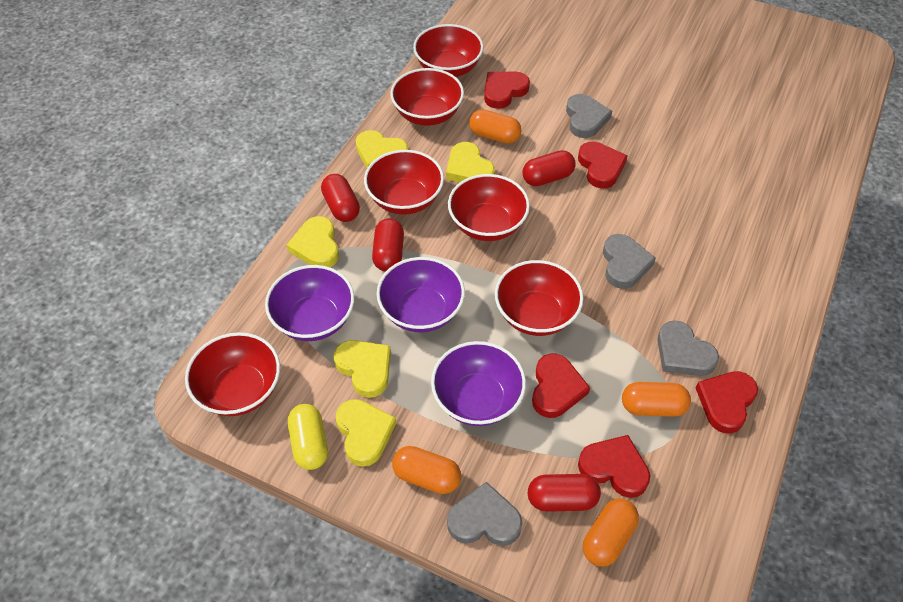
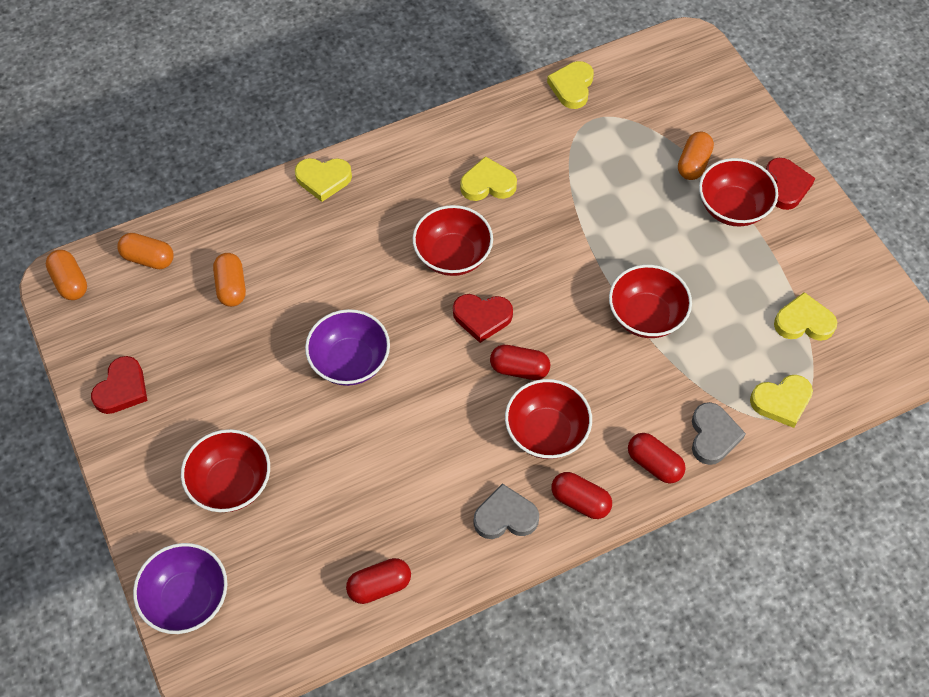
grey heart: [447,482,522,546] [566,94,612,138] [603,234,656,289] [657,321,719,376] = 4 -> [474,483,539,539] [692,402,746,465] = 2
purple bowl: [265,265,354,341] [377,257,465,332] [431,341,526,426] = 3 -> [133,543,227,634] [305,309,390,386] = 2
red bowl: [185,332,280,416] [364,150,444,215] [390,68,464,126] [413,24,484,77] [448,174,530,241] [495,260,583,336] = 6 -> [181,429,270,512] [413,205,493,276] [505,379,592,459] [609,265,692,338] [699,158,778,226] = 5
red heart: [484,72,530,109] [532,354,590,418] [578,142,628,189] [578,435,650,498] [696,371,758,433] = 5 -> [91,356,147,414] [453,294,513,343] [766,158,815,210] = 3
yellow capsule: [288,404,328,470] = 1 -> none = 0

